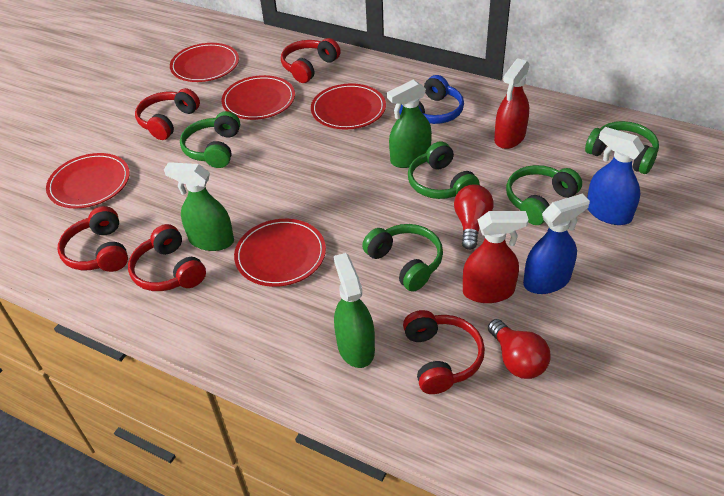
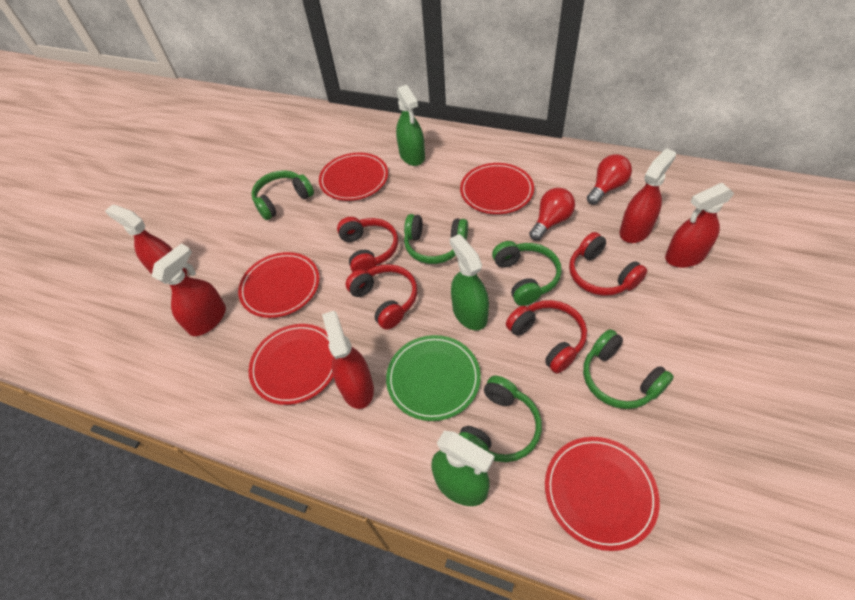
blue headphones: [399,75,464,124] = 1 -> none = 0
blue spray bottle: [523,194,590,294] [587,127,645,225] = 2 -> none = 0
green plate: none = 0 -> [386,335,481,421] = 1
red headphones: [58,206,128,272] [128,224,206,291] [135,88,200,140] [281,38,341,83] [403,310,485,394] = 5 -> [337,217,398,272] [346,264,417,330] [506,300,587,373] [569,232,647,296] = 4
red spray bottle: [463,211,529,303] [494,58,530,149] = 2 -> [105,205,187,284] [152,244,226,336] [322,311,374,409] [620,148,676,243] [665,183,734,268] = 5

